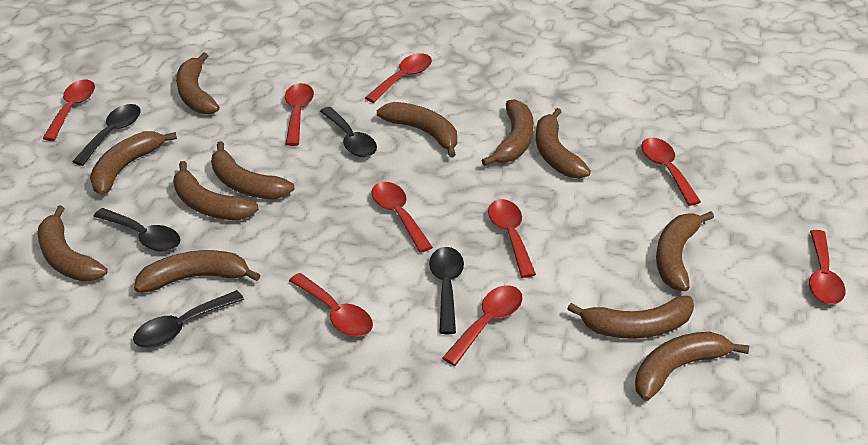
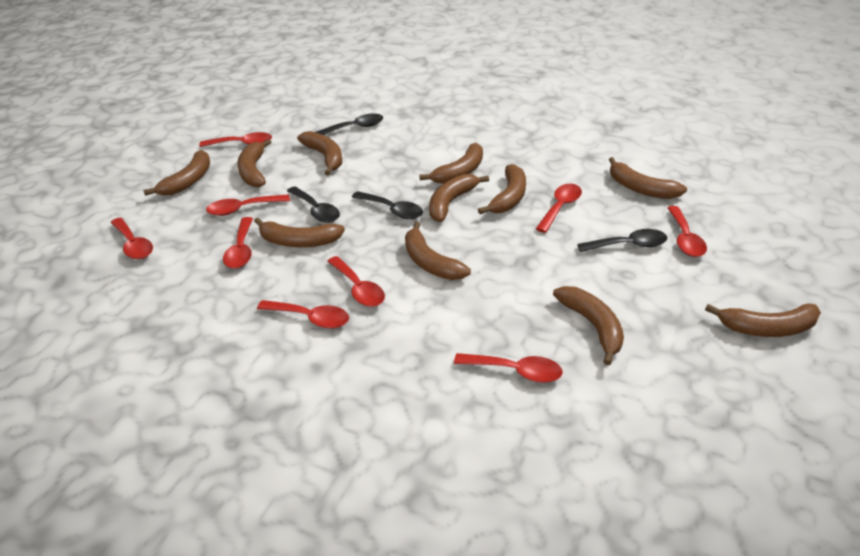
black spoon: [72,104,141,166] [93,208,181,252] [133,290,244,348] [320,107,377,157] [429,247,464,334] = 5 -> [287,186,340,223] [316,113,383,135] [352,191,423,219] [577,229,667,252] = 4
brown banana: [38,205,108,281] [90,131,177,195] [134,250,260,292] [173,161,259,220] [176,53,220,114] [211,141,295,199] [377,102,457,158] [481,99,534,166] [536,108,591,179] [567,296,694,339] [635,332,749,401] [656,211,714,291] = 12 -> [143,150,210,196] [237,139,271,187] [254,218,345,247] [297,131,342,175] [405,222,471,280] [419,143,483,184] [429,174,489,222] [478,164,526,214] [553,286,624,366] [609,157,687,199] [705,303,821,337] = 11

